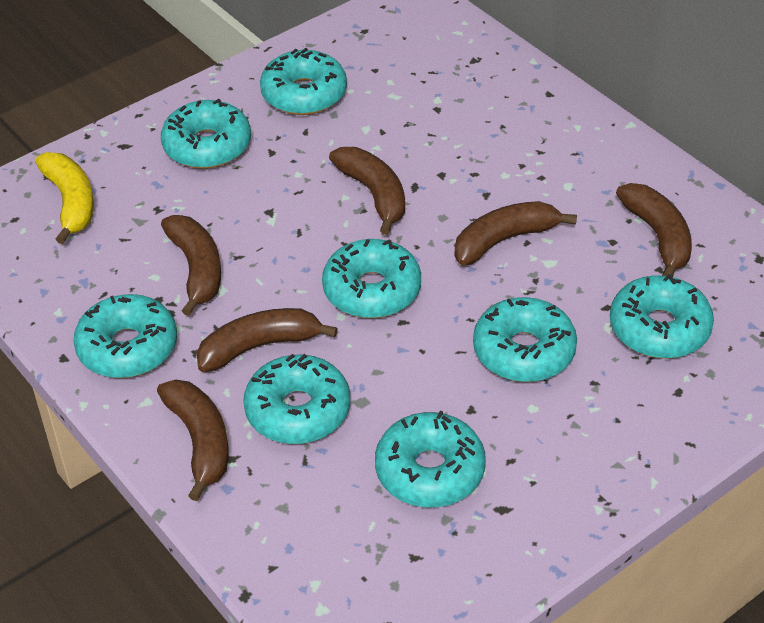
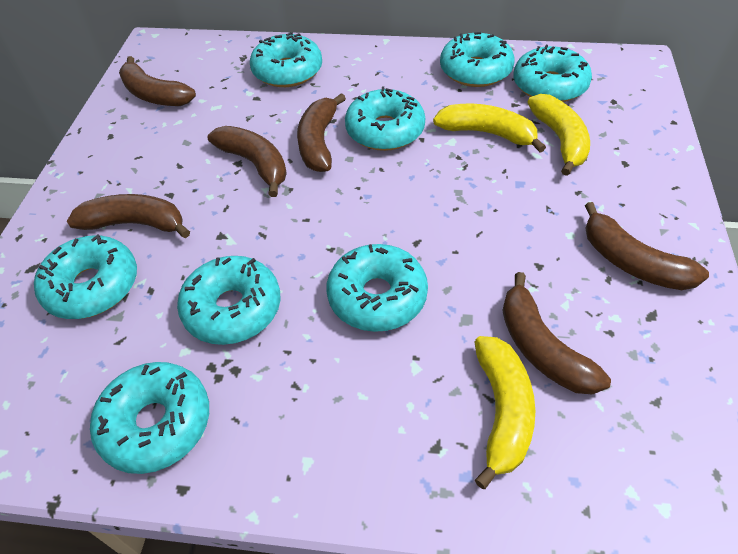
yellow banana: [35,152,94,244] = 1 -> [433,104,546,153] [474,336,535,489] [528,94,590,176] = 3

